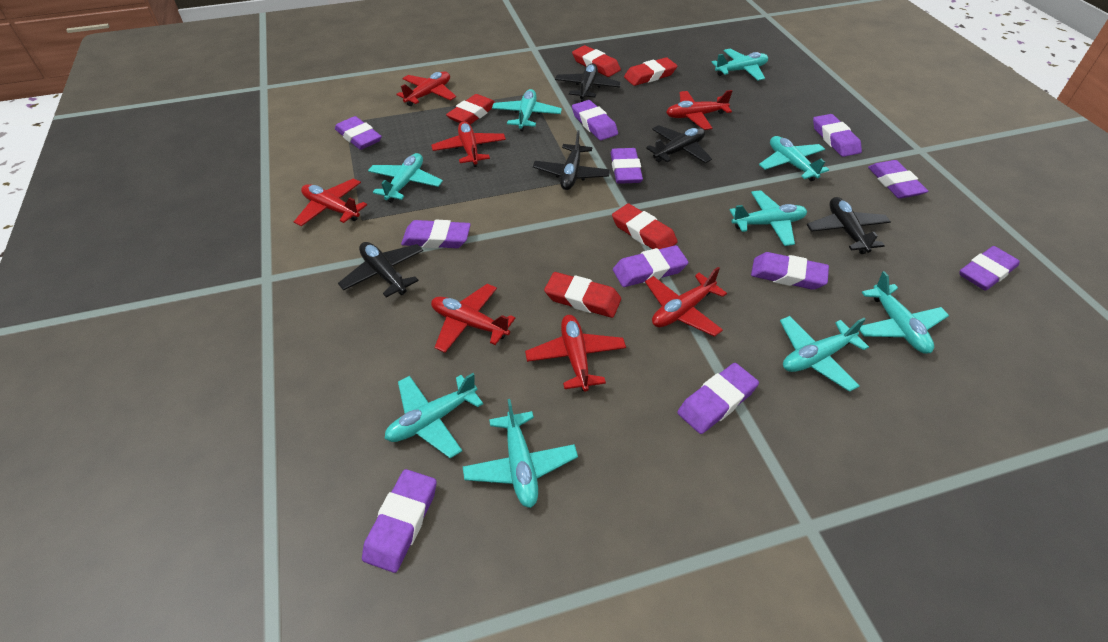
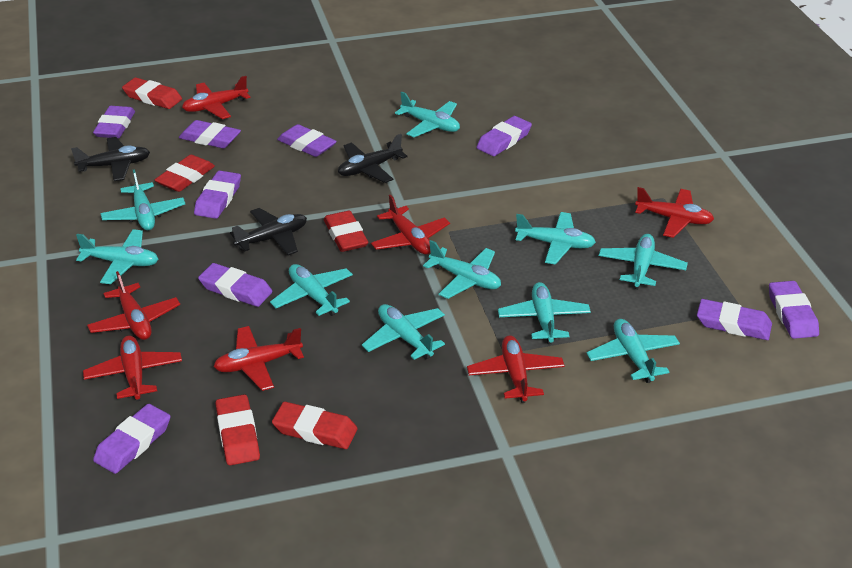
black plane: [338,242,423,297] [533,130,610,190] [555,63,621,102] [646,125,712,163] [807,197,891,254] = 5 -> [71,137,150,181] [230,208,307,255] [338,134,408,183] = 3
purple eraser: [335,116,382,150] [362,469,437,573] [401,220,471,248] [572,100,618,140] [611,148,643,184] [613,245,689,287] [677,363,759,434] [751,252,829,290] [813,114,862,157] [868,160,928,199] [959,246,1020,291] = 11 -> [93,106,135,138] [93,404,171,474] [179,120,241,148] [194,170,241,219] [198,263,272,307] [277,124,337,157] [476,116,532,156] [697,299,772,340] [769,281,819,339] = 9
turquoise plane: [368,153,443,203] [385,373,483,458] [463,399,578,508] [492,89,562,131] [711,48,768,81] [730,190,807,246] [759,136,829,181] [780,316,869,392] [859,271,949,354] = 9 -> [76,229,159,284] [100,170,185,230] [270,264,353,316] [362,304,445,360] [395,91,460,137] [423,240,501,299] [498,282,591,344] [515,212,596,265] [586,319,680,383] [599,234,688,289] = 10

